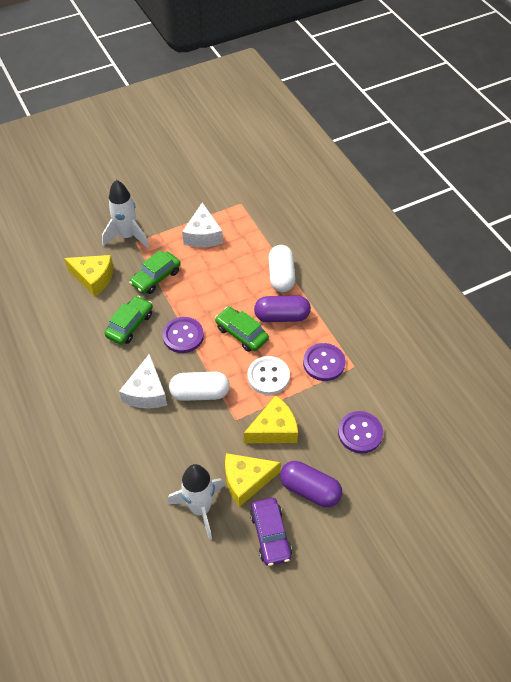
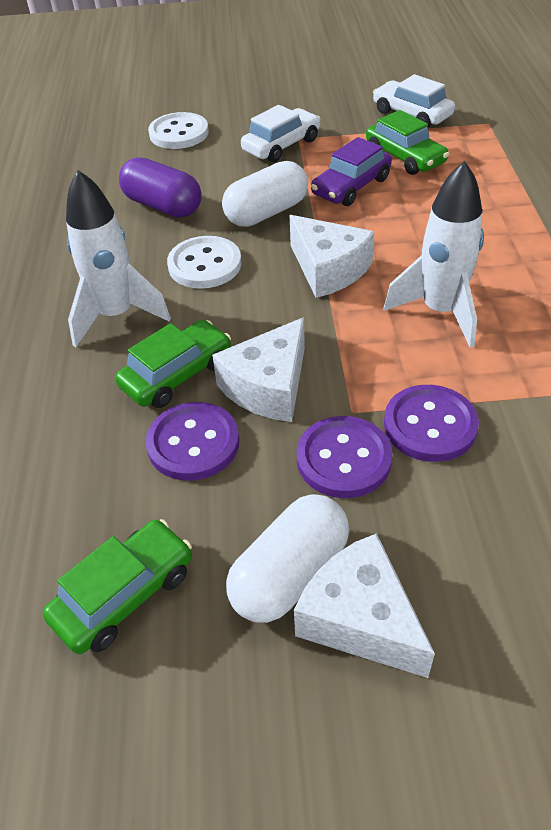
purple capsule: [254,295,311,322] [280,461,342,507] = 2 -> [119,157,202,218] = 1
white button: [247,356,290,395] = 1 -> [148,112,209,149] [167,236,242,289] = 2
white car: none = 0 -> [241,105,321,162] [373,74,455,127] = 2
white cheese: [119,354,167,409] [182,202,223,247] = 2 -> [212,317,305,422] [290,215,374,298] [294,533,435,678] = 3
yellow cheese: [64,255,114,297] [225,453,281,507] [244,396,298,443] = 3 -> none = 0

